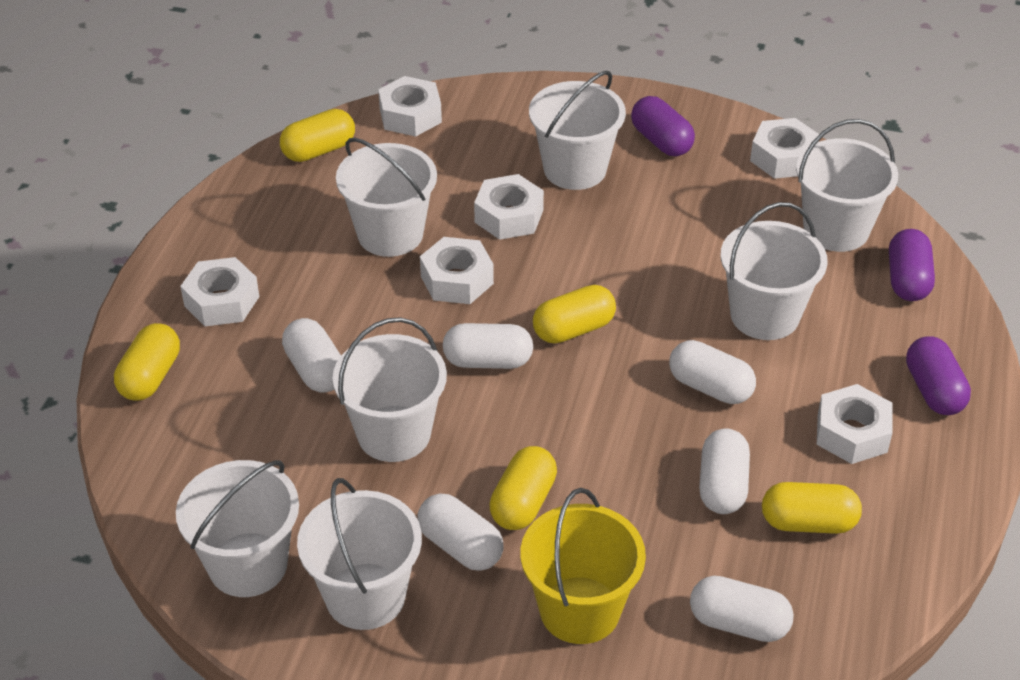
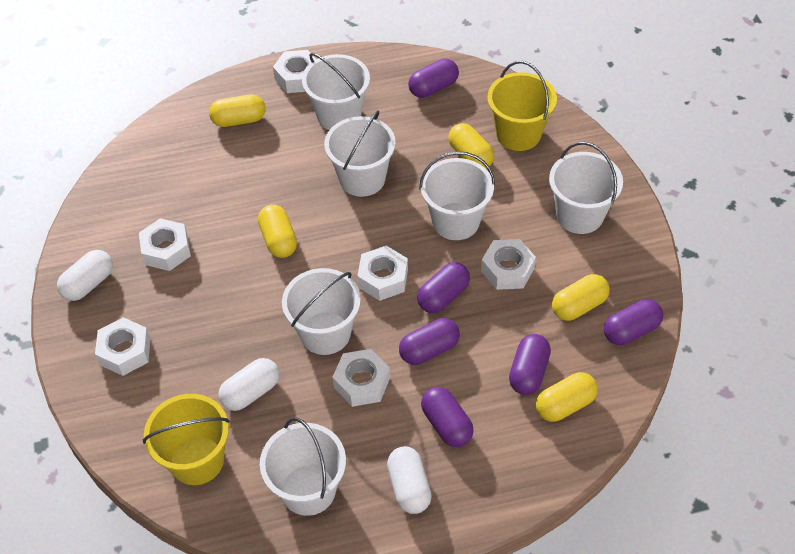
purple capsule: [631,96,695,156] [889,229,935,301] [906,336,971,415] = 3 -> [399,318,460,365] [408,59,459,98] [417,262,470,313] [421,387,474,447] [509,334,551,395] [604,299,664,345] = 6
white bucket: [176,460,299,597] [297,478,422,630] [333,317,447,462] [336,138,437,257] [529,71,626,190] [721,202,828,340] [796,119,898,252] = 7 -> [260,417,346,516] [282,268,361,355] [302,53,370,130] [324,110,396,197] [419,151,495,240] [549,142,623,234] = 6
white capsule: [282,318,341,392] [418,493,504,571] [443,323,533,369] [669,340,756,404] [690,576,794,642] [699,429,750,514] = 6 -> [57,250,113,301] [218,358,279,411] [387,446,432,514] = 3
yellow bucket: [520,488,646,644] = 1 -> [143,394,230,485] [487,61,557,151] = 2

